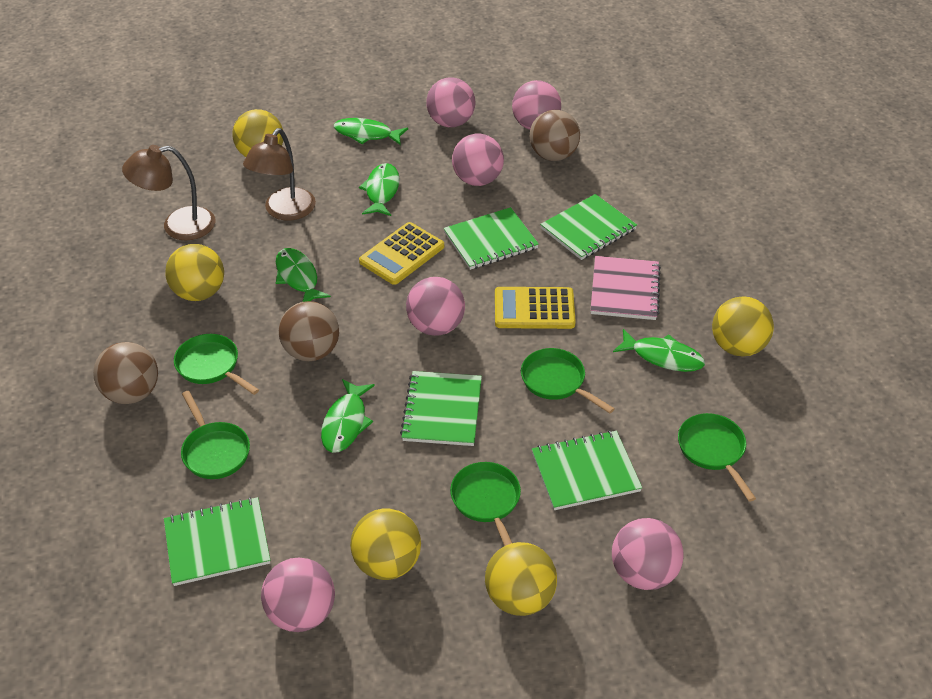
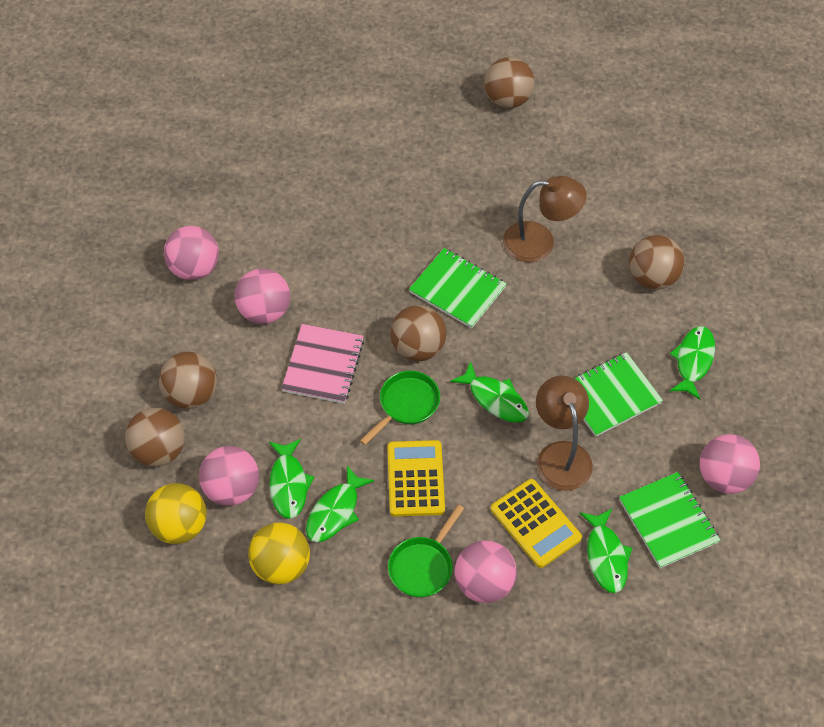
brown ball: [93,342,158,404] [279,301,339,361] [530,110,580,161] = 3 -> [125,408,185,467] [159,352,217,409] [390,305,446,362] [484,57,534,108] [629,235,684,290] = 5
green notebook: [164,497,270,586] [400,371,482,446] [444,207,539,270] [532,430,642,510] [540,194,637,260] = 5 -> [409,248,507,328] [572,352,663,437] [619,472,720,568] = 3
green pan: [174,334,259,395] [181,391,250,479] [450,462,521,546] [521,348,615,414] [678,413,756,502] = 5 -> [360,371,440,445] [388,505,464,598] = 2
pink ball: [261,558,335,632] [406,277,465,336] [426,77,475,127] [452,134,504,186] [512,80,561,130] [612,518,684,590] = 6 -> [164,226,219,280] [199,446,259,506] [235,268,290,324] [455,540,517,603] [699,434,760,494] = 5
yellow ball: [165,244,224,301] [232,109,283,157] [350,509,421,580] [485,542,557,616] [712,296,774,356] = 5 -> [145,483,207,544] [248,522,310,585] = 2

